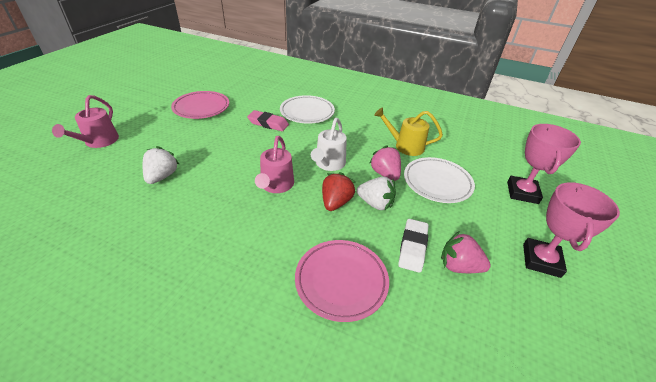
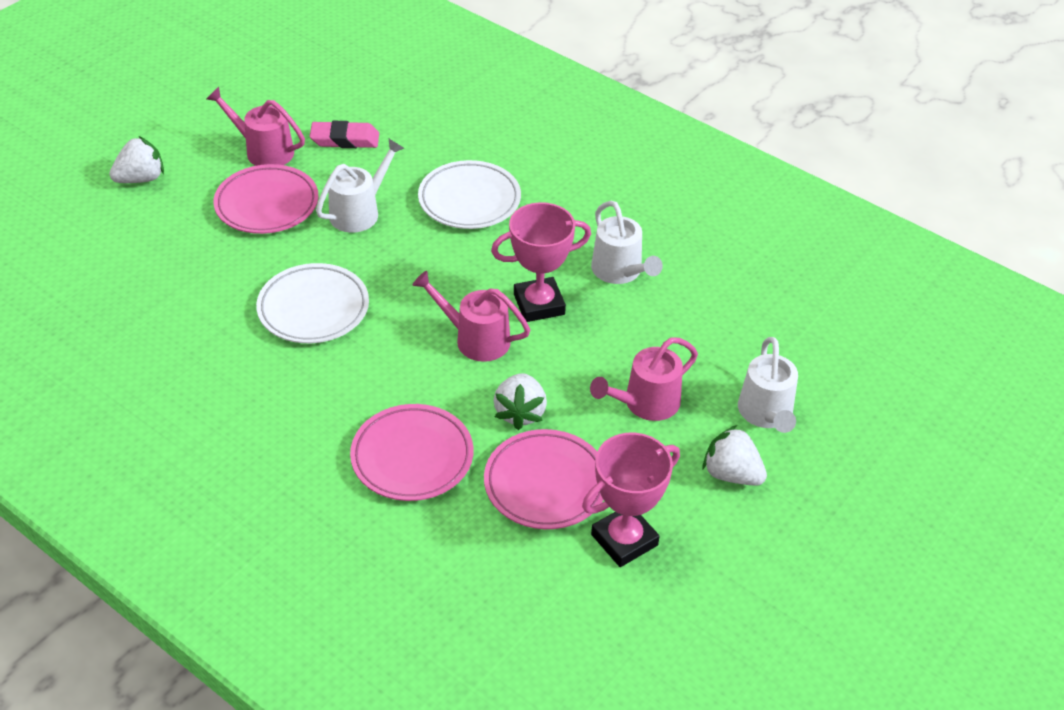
pink plate: [171,91,229,119] [295,240,389,322] = 2 -> [214,164,319,234] [350,404,473,501] [484,429,603,529] = 3
pink strawberry: [369,145,401,181] [441,231,491,273] = 2 -> none = 0
pink watering can: [52,95,119,148] [255,136,294,193] = 2 -> [206,87,305,166] [412,271,530,362] [590,337,698,421] = 3
red strawberry: [322,172,355,211] = 1 -> none = 0
white eraser: [398,219,429,273] = 1 -> none = 0
white strawberry: [143,146,179,184] [357,176,396,211] = 2 -> [109,136,164,183] [494,373,547,430] [703,425,767,486] = 3
white watering can: [311,118,347,171] = 1 -> [316,139,404,233] [591,201,663,284] [738,337,798,433] = 3
yellow watering can: [374,107,443,156] = 1 -> none = 0

